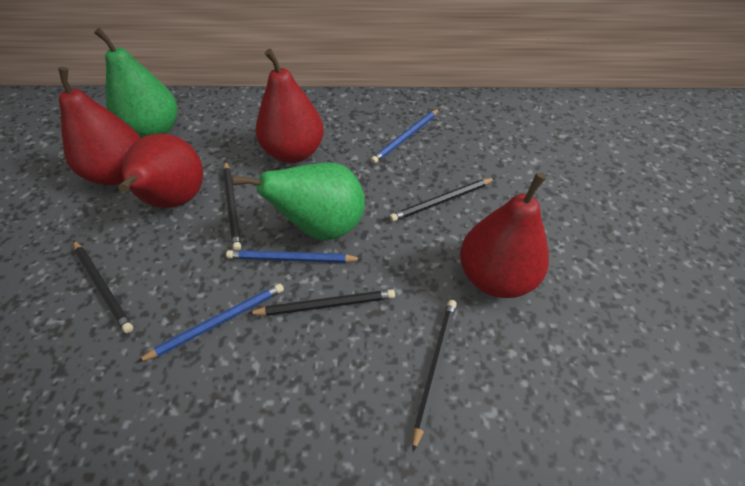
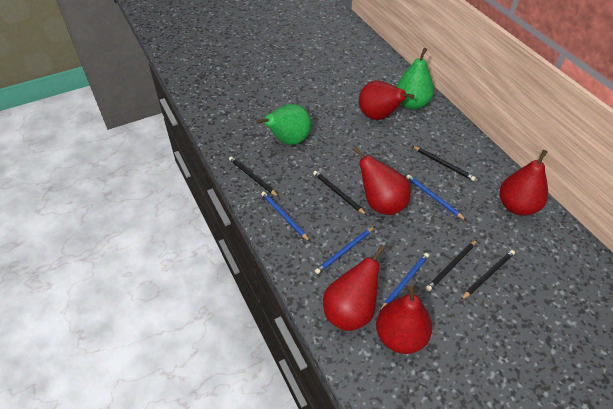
blue pencil: [137,284,284,362] [226,250,362,263] [371,109,439,164] = 3 -> [261,191,310,241] [315,226,375,274] [380,253,429,310] [406,175,466,220] = 4
red pear: [58,67,140,185] [118,134,203,208] [256,49,324,163] [460,173,549,298] = 4 -> [323,244,385,331] [352,146,411,215] [359,80,414,120] [376,285,432,354] [500,150,548,215] = 5

